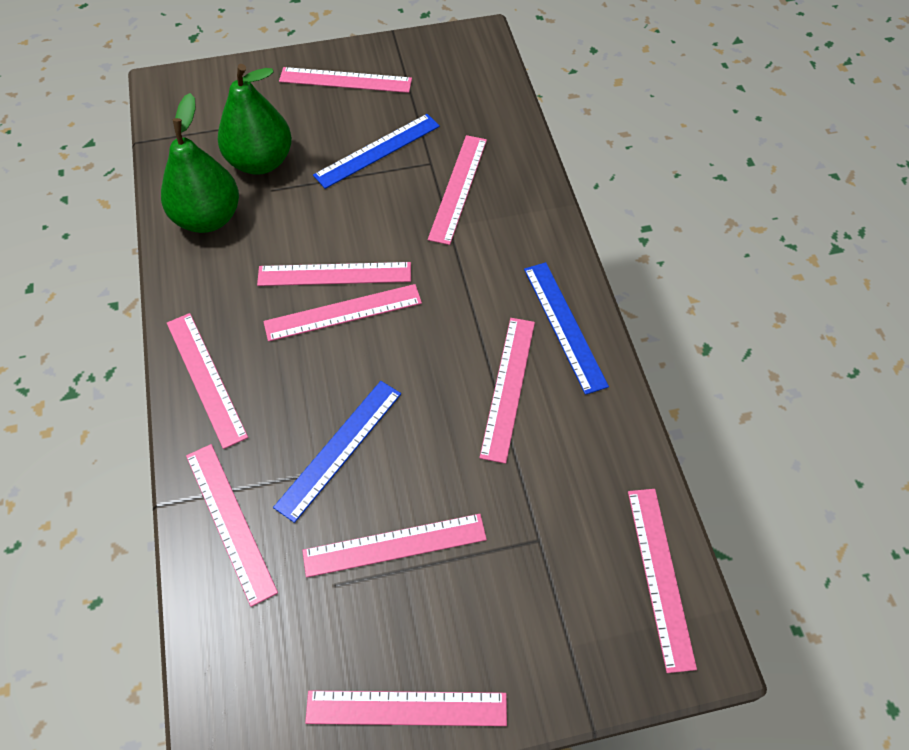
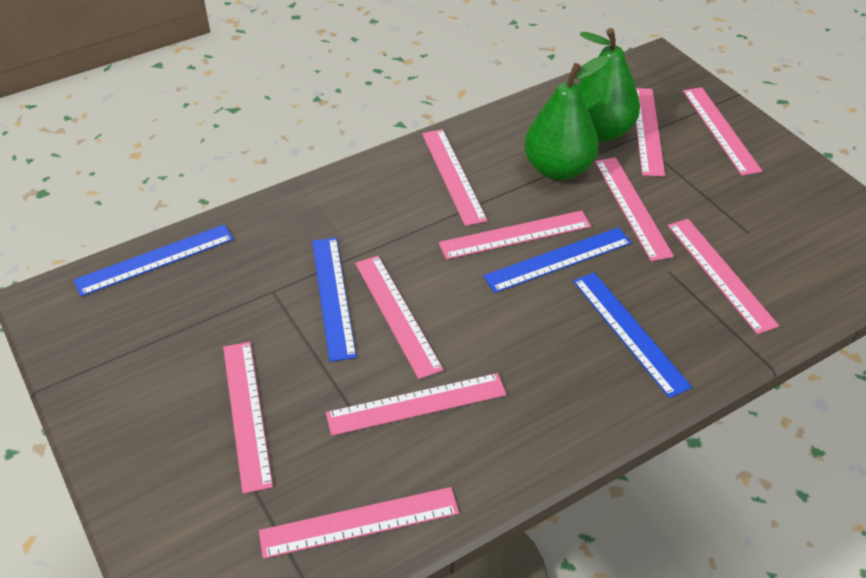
blue ruler: [273,381,401,523] [313,114,440,189] [524,262,609,395] = 3 -> [74,224,234,297] [312,238,356,362] [483,227,632,293] [573,272,692,398] = 4

